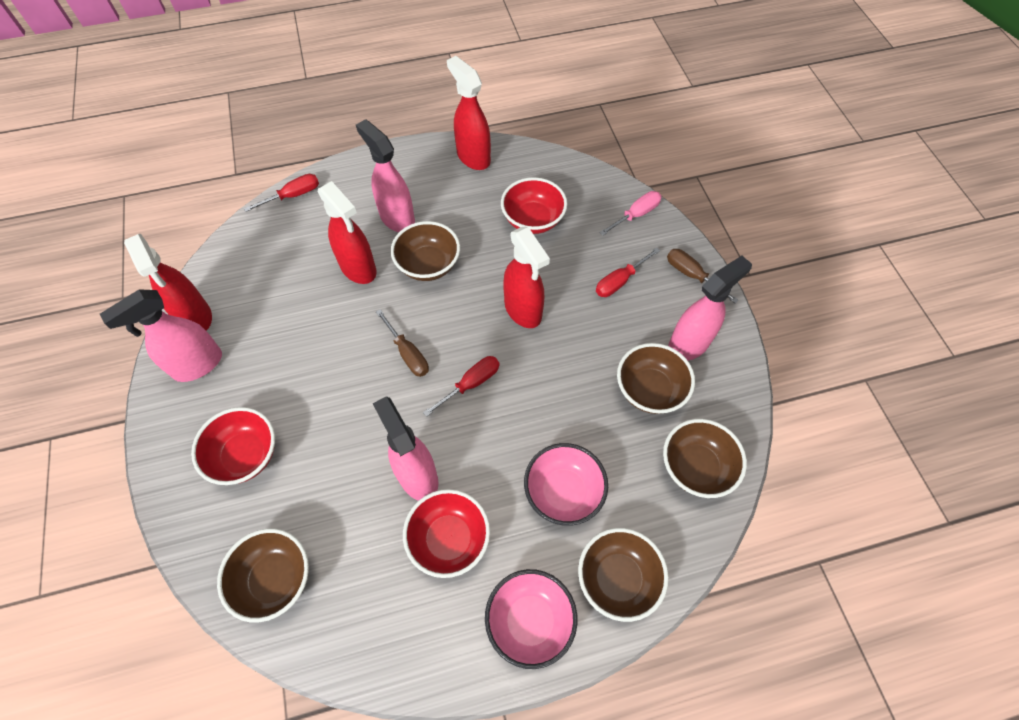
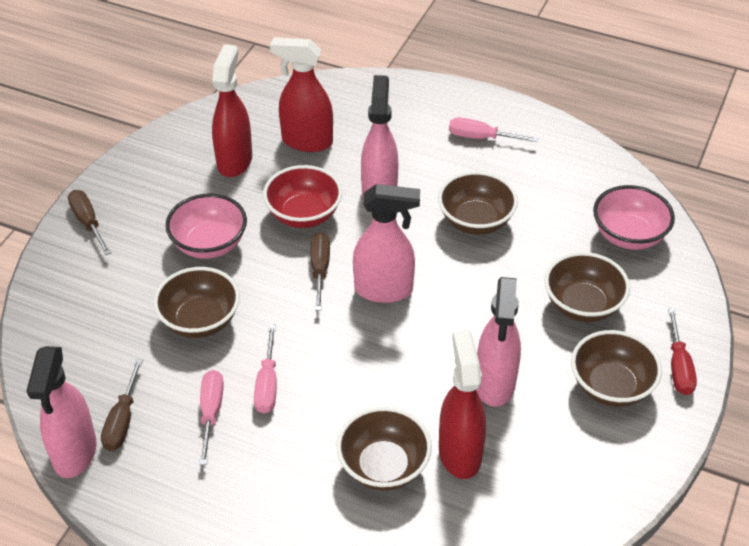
brown screwdriver: [376,309,429,377] [667,249,739,304] = 2 -> [68,190,111,255] [101,359,143,451] [310,232,330,311] = 3
pink screwdriver: [599,191,662,236] = 1 -> [199,370,224,465] [254,325,277,414] [449,118,538,142] = 3
red bowl: [191,407,275,485] [403,489,490,578] [501,177,567,234] = 3 -> [263,165,342,228] = 1
red screwdriver: [244,174,319,212] [423,356,499,417] [596,247,660,297] = 3 -> [668,308,697,395] = 1
red spray bottle: [124,234,212,331] [318,181,377,284] [447,56,491,170] [503,227,550,328] = 4 -> [212,44,252,177] [270,37,333,152] [439,329,486,479] = 3

